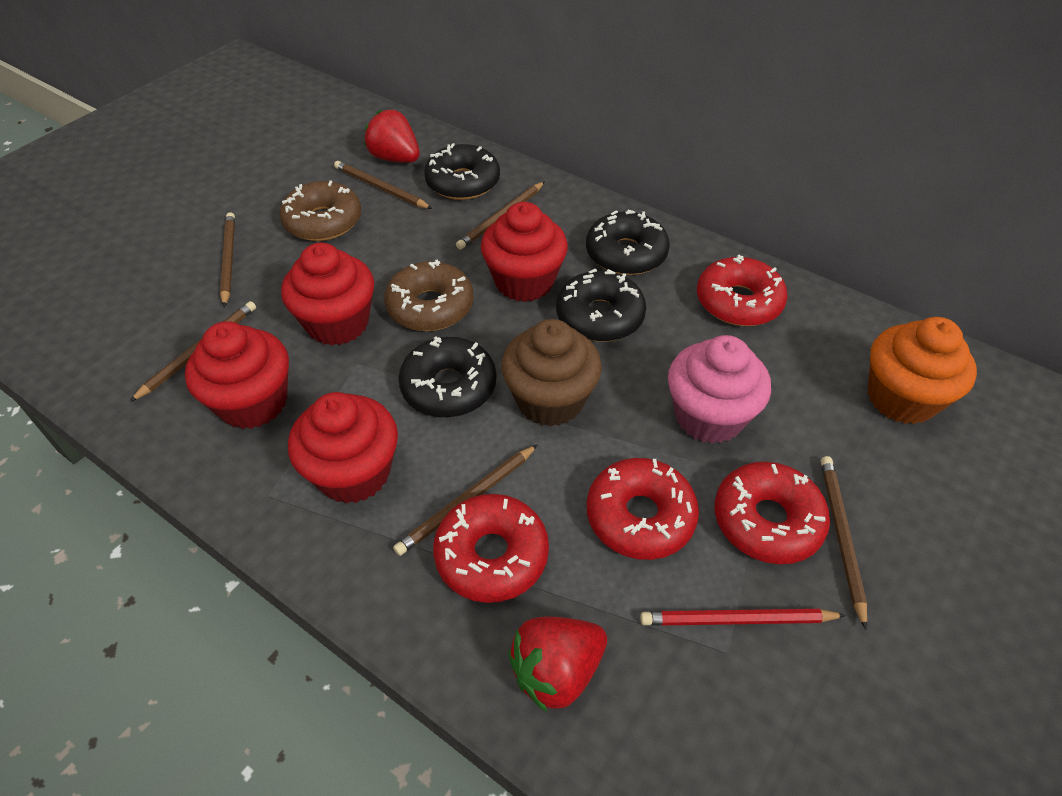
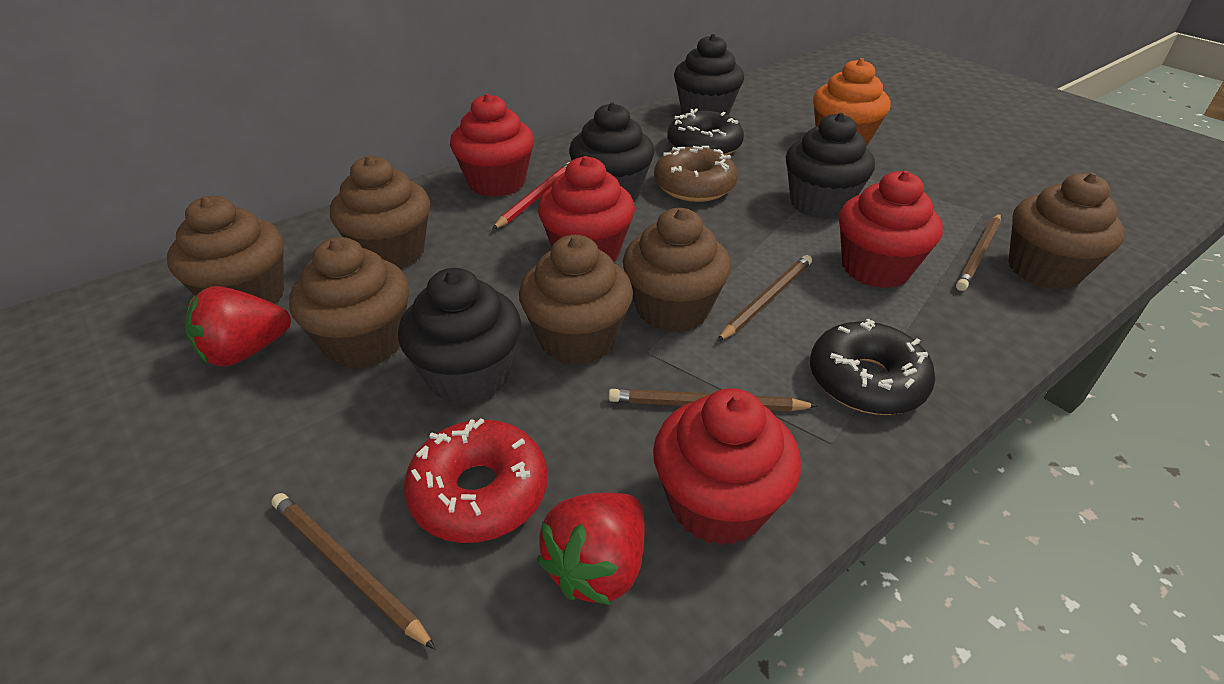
black cupcake: none = 0 -> [398,268,521,405] [569,102,654,202] [674,34,744,115] [786,113,875,219] = 4
black donut: [398,337,497,418] [424,143,500,200] [556,269,646,342] [586,210,670,275] = 4 -> [667,108,744,155] [810,319,935,415] = 2
brown cupcake: [501,319,602,427] = 1 -> [167,196,284,304] [289,237,409,369] [330,155,430,269] [519,235,633,365] [623,208,731,333] [1008,173,1125,290] = 6
brown donut: [279,180,361,241] [384,259,474,331] = 2 -> [654,146,738,202] = 1
brown pencil: [130,301,256,402] [220,212,235,307] [334,161,432,209] [393,444,538,556] [456,181,545,250] [821,456,867,630] = 6 -> [271,493,435,649] [608,389,818,411] [717,255,812,342] [956,214,1001,291] = 4
pink cupcake: [668,335,771,444] = 1 -> none = 0
red donut: [433,494,549,603] [587,458,699,560] [697,255,788,326] [715,462,830,564] = 4 -> [404,418,547,543] = 1

